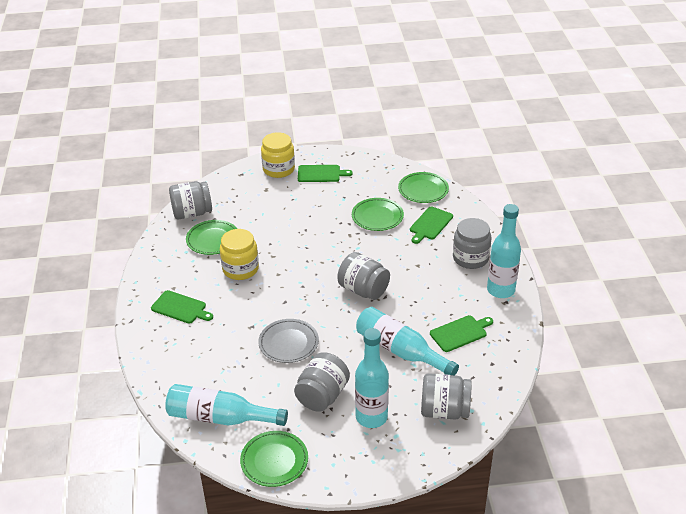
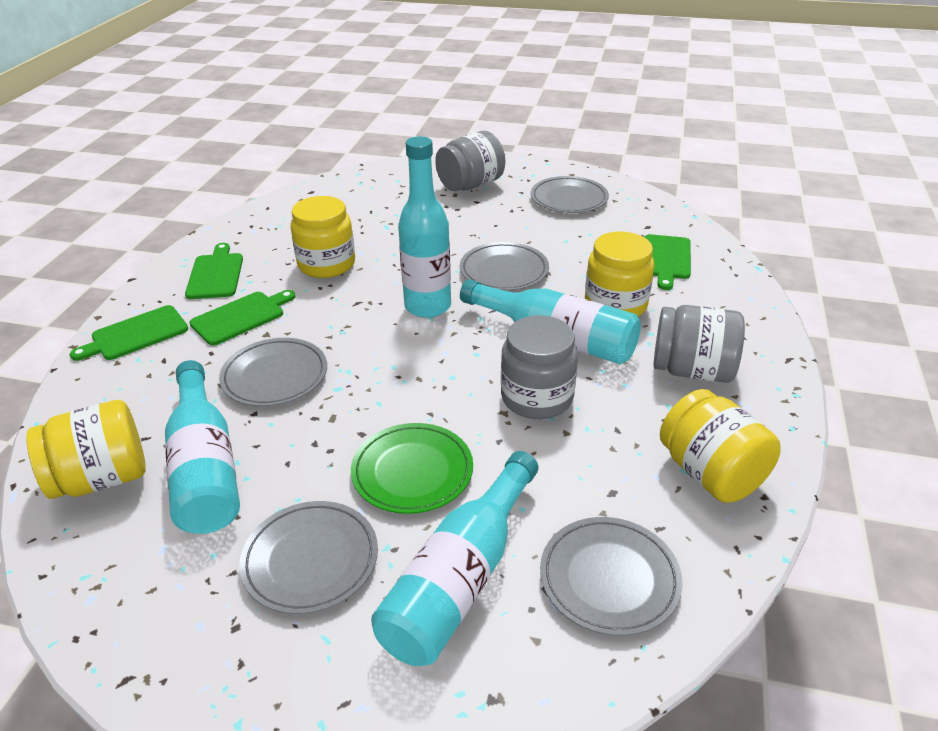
green plate: [186,220,237,255] [240,431,308,487] [352,198,404,231] [398,172,449,203] = 4 -> [351,423,473,514] = 1
grey jar: [169,181,212,220] [294,352,350,412] [337,252,390,300] [421,373,471,420] [453,218,492,269] = 5 -> [435,131,505,191] [501,315,578,419] [653,305,745,383] = 3
grey plate: [258,319,319,363] = 1 -> [219,338,327,406] [239,501,378,614] [460,242,549,291] [531,176,609,213] [540,517,683,636] = 5
yellow jar: [220,229,259,280] [261,132,295,178] = 2 -> [26,400,146,499] [290,196,355,278] [585,231,654,316] [660,389,781,503] = 4

